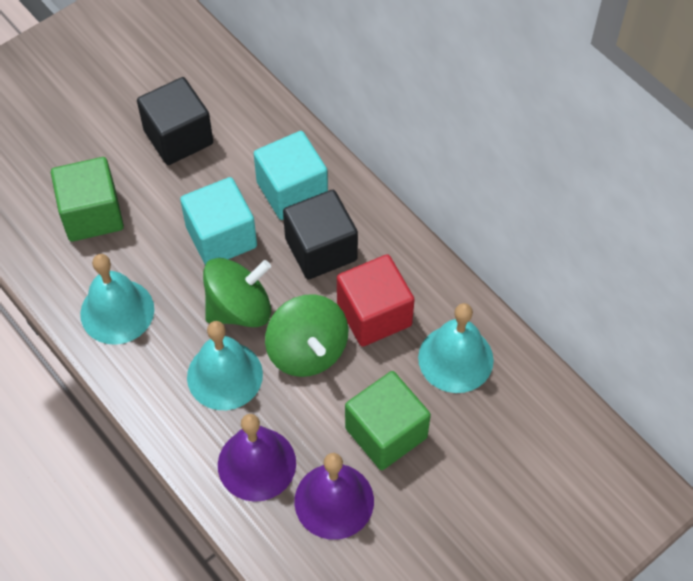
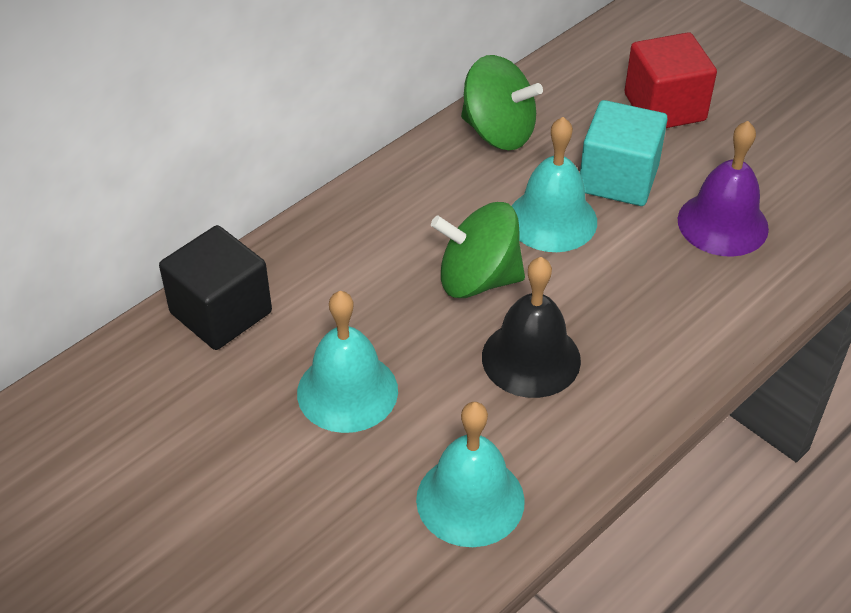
black bell: none = 0 -> [482,257,581,398] = 1
black cube: [137,77,213,165] [283,190,358,280] = 2 -> [159,225,272,350] = 1
green cube: [51,157,124,242] [345,371,431,470] = 2 -> none = 0
purple bell: [218,414,296,502] [294,453,374,540] = 2 -> [678,121,769,257] = 1
turquoise cube: [180,177,257,265] [254,131,328,220] = 2 -> [580,100,668,206] = 1

